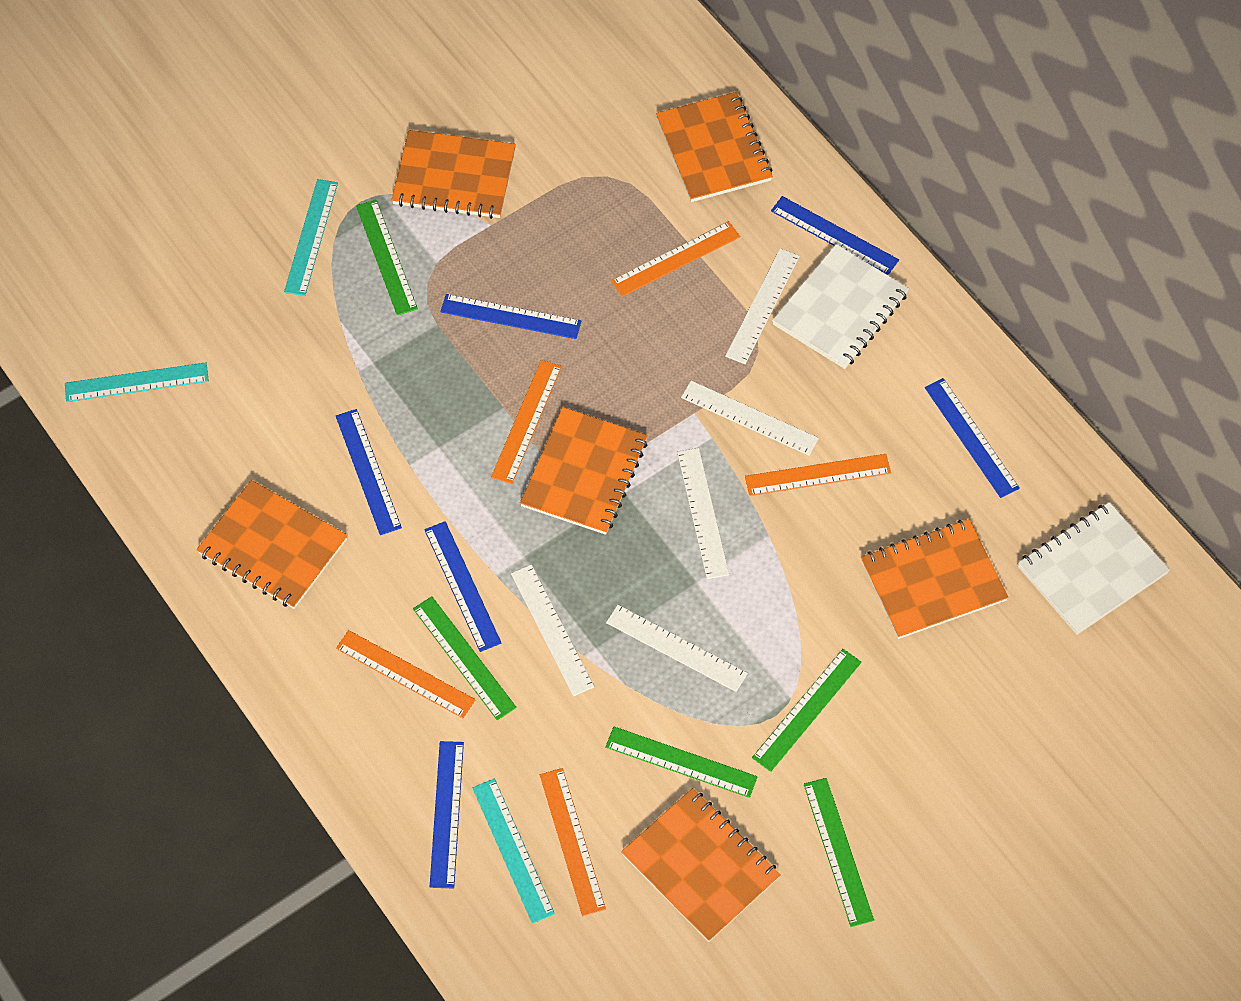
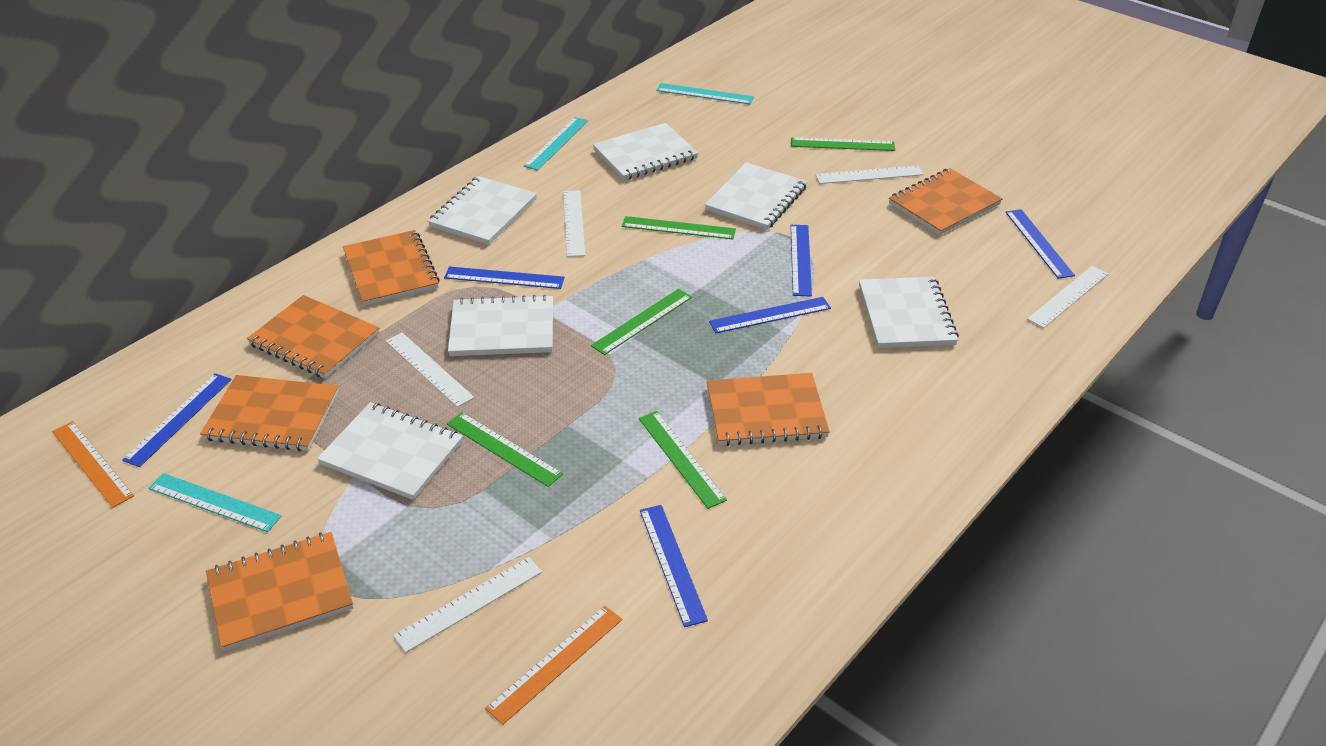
orange ruler: [336,630,475,718] [491,360,562,484] [540,768,606,916] [611,221,740,297] [745,454,891,496] = 5 -> [52,421,134,508] [485,605,622,725] = 2
white notebook: [772,244,909,369] [1018,502,1170,635] = 2 -> [317,402,463,500] [428,176,537,245] [448,295,553,356] [593,123,698,180] [705,162,807,230] [859,277,959,348] = 6

